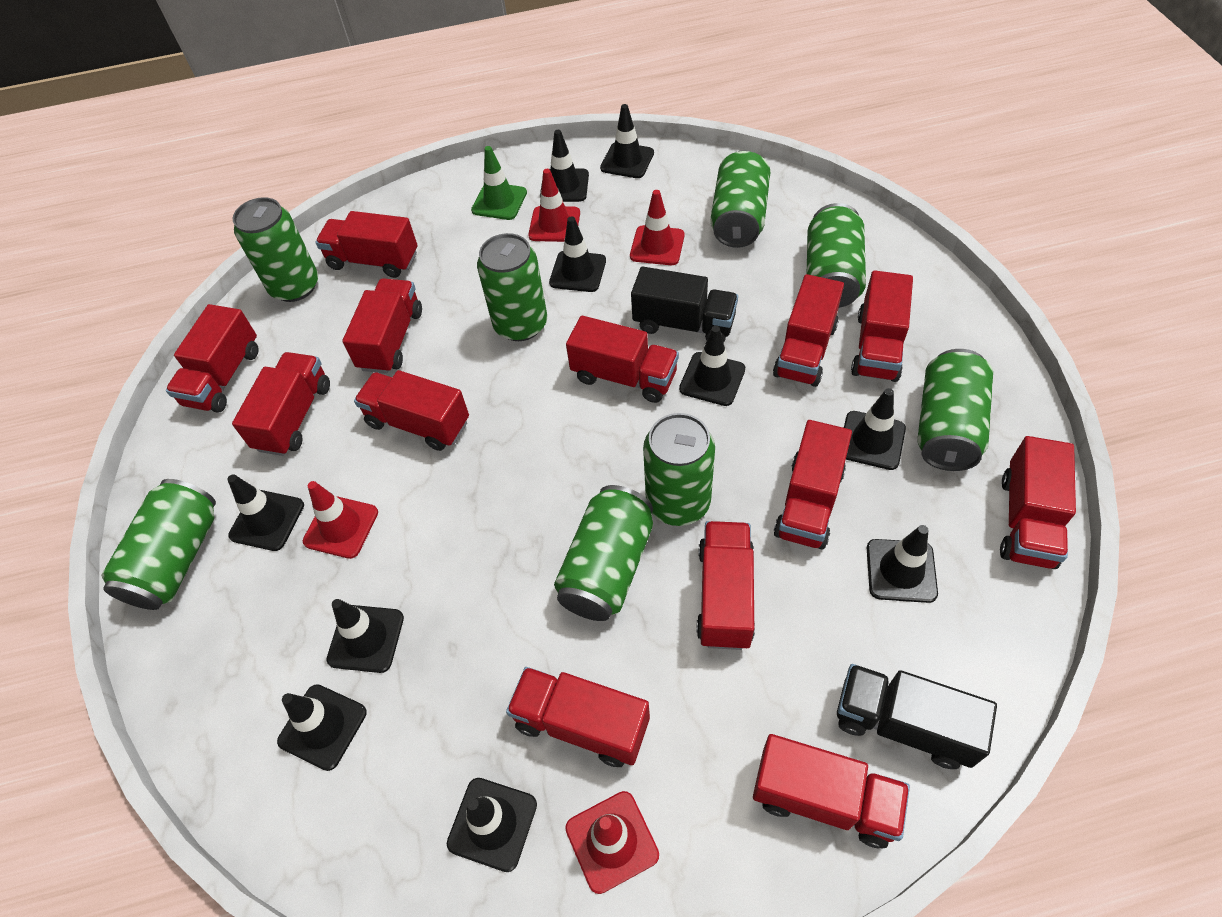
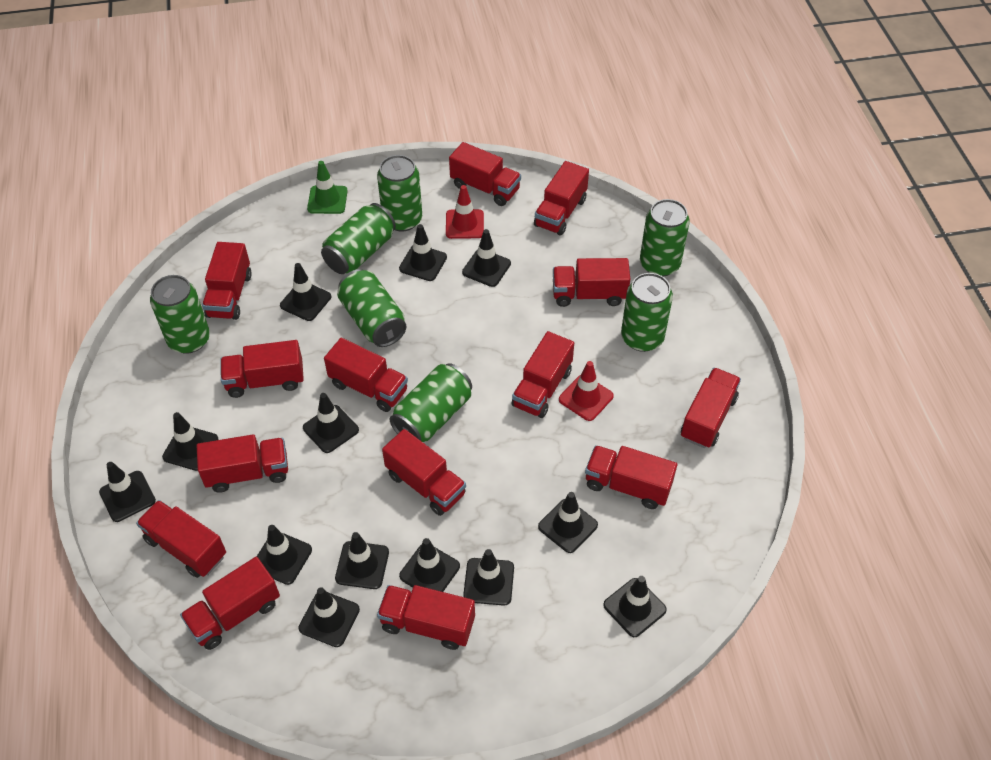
black traffic cone: [227,474,304,551] [277,684,367,771] [326,599,404,673] [447,778,537,872] [540,130,589,202] [549,216,606,292] [600,104,654,178] [679,326,745,406] [844,388,906,470] [867,525,938,603] = 10 -> [99,462,156,522] [162,412,218,471] [257,525,312,585] [280,263,331,321] [298,587,360,647] [303,393,359,453] [335,532,389,589] [399,224,447,281] [399,538,460,592] [462,229,511,287] [463,549,514,606] [538,492,598,553] [603,576,667,637] = 13
black truck: [631,266,738,343] [837,664,997,769] = 2 -> none = 0
green can: [101,479,216,610] [233,197,318,302] [477,233,547,341] [554,485,653,621] [643,413,715,526] [710,150,771,248] [807,203,866,308] [918,349,993,471] = 8 -> [150,275,210,354] [321,203,396,274] [337,269,406,347] [377,155,422,232] [390,363,472,442] [621,273,673,352] [640,199,690,276] = 7
red traffic cone: [303,481,378,559] [528,169,580,242] [565,791,659,894] [630,190,685,265] = 4 -> [446,185,484,239] [559,361,614,421] = 2
red truck: [166,304,259,413] [232,352,330,456] [315,211,418,278] [342,278,422,374] [354,370,469,451] [506,667,650,767] [566,316,679,403] [696,521,755,650] [753,734,910,848] [773,274,844,387] [774,420,852,549] [851,270,913,382] [1000,436,1076,569] = 13 -> [136,500,226,578] [180,557,280,650] [197,434,288,493] [202,242,252,320] [220,340,304,398] [324,338,408,412] [377,585,475,650] [382,429,466,516] [449,142,521,206] [511,331,574,418] [534,161,589,236] [553,258,630,307] [585,445,677,509] [681,368,741,448] = 14

